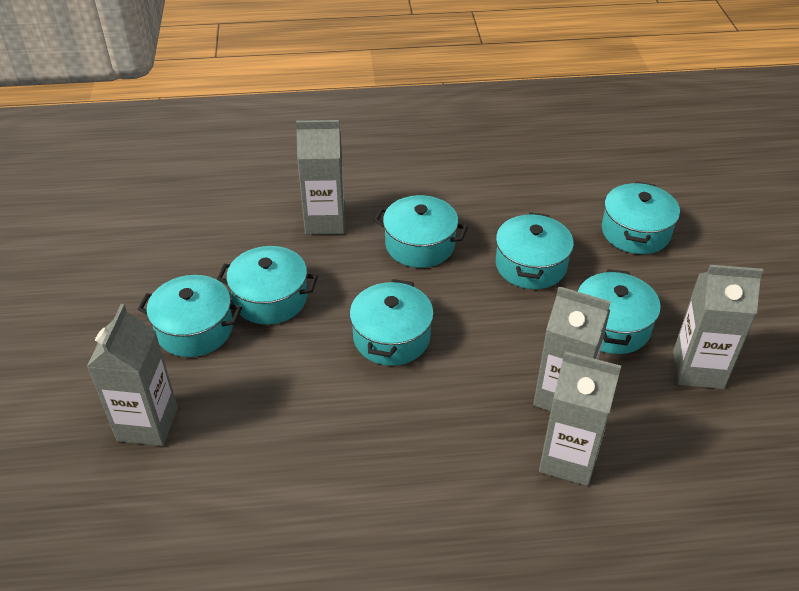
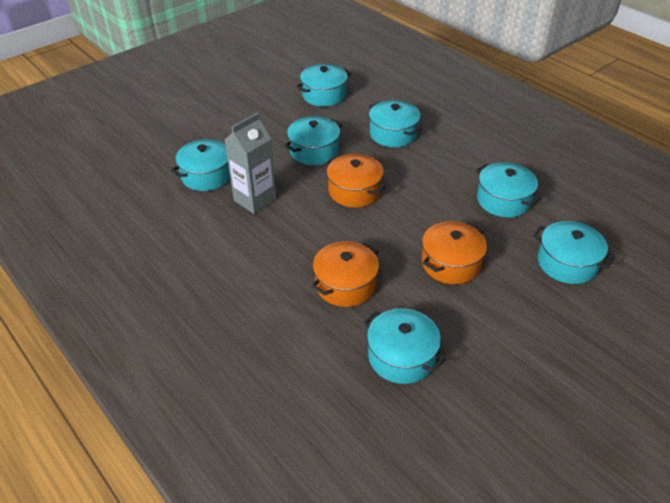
grey carton: [87,304,178,446] [296,120,345,235] [533,286,611,411] [539,351,621,486] [673,265,763,389] = 5 -> [225,112,276,214] = 1
orange pot: none = 0 -> [311,241,379,307] [326,154,386,208] [422,221,487,284] = 3

